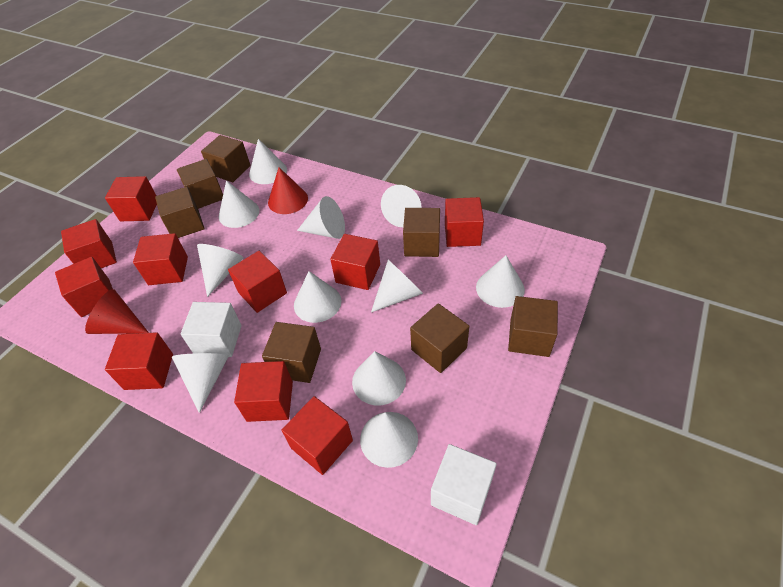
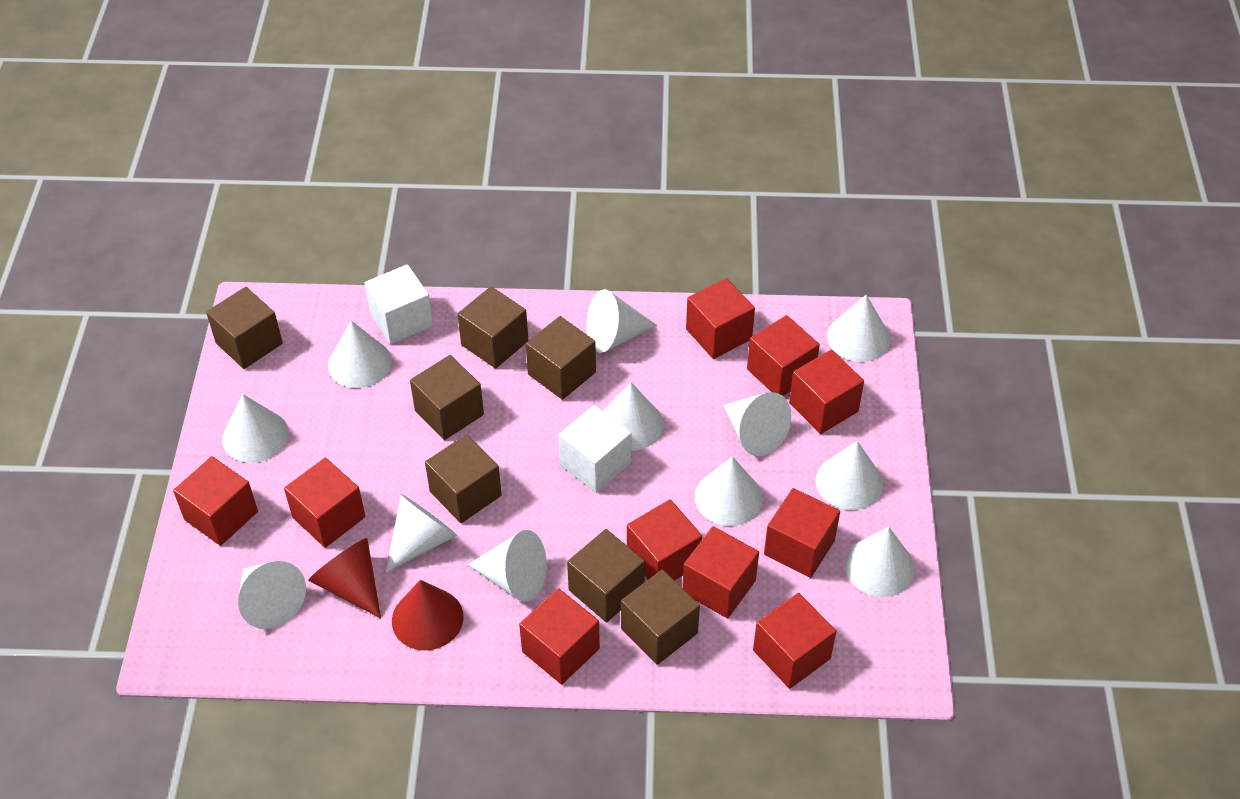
white cone: [172,353,229,413] [197,244,244,297] [219,180,259,228] [249,139,287,184] [294,271,341,323] [297,196,345,239] [352,351,406,405] [360,412,418,468] [371,260,423,312] [381,185,422,227] [476,255,525,308] = 11 -> [222,394,289,463] [238,561,306,629] [328,321,392,388] [386,494,457,573] [468,530,547,602] [587,289,657,353] [603,382,663,451] [695,457,763,526] [723,392,791,456] [816,441,883,510] [827,295,890,362] [845,527,915,597] = 12

